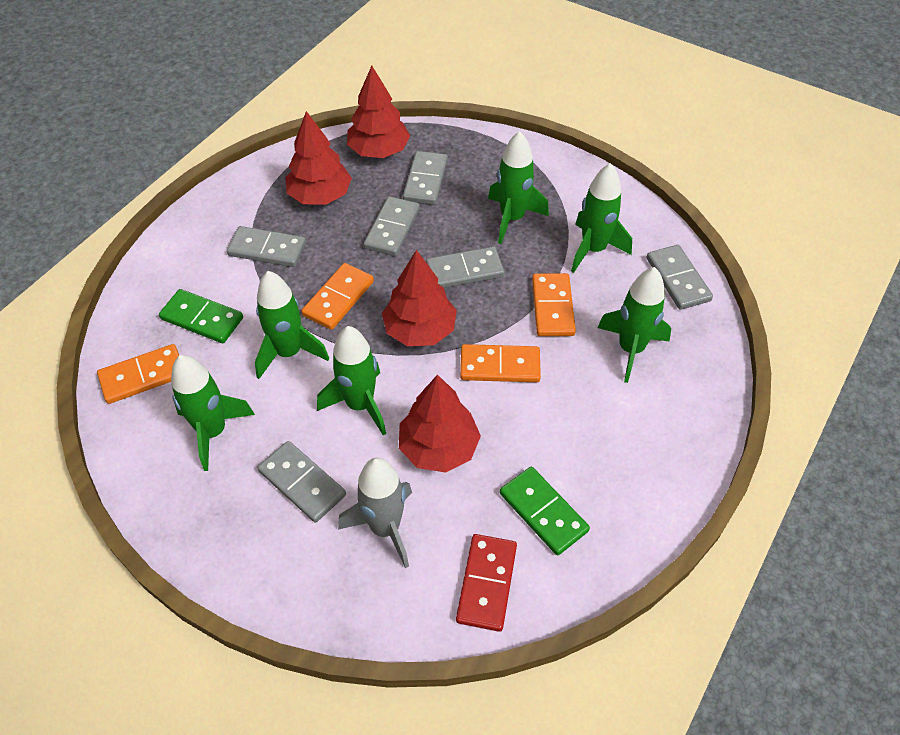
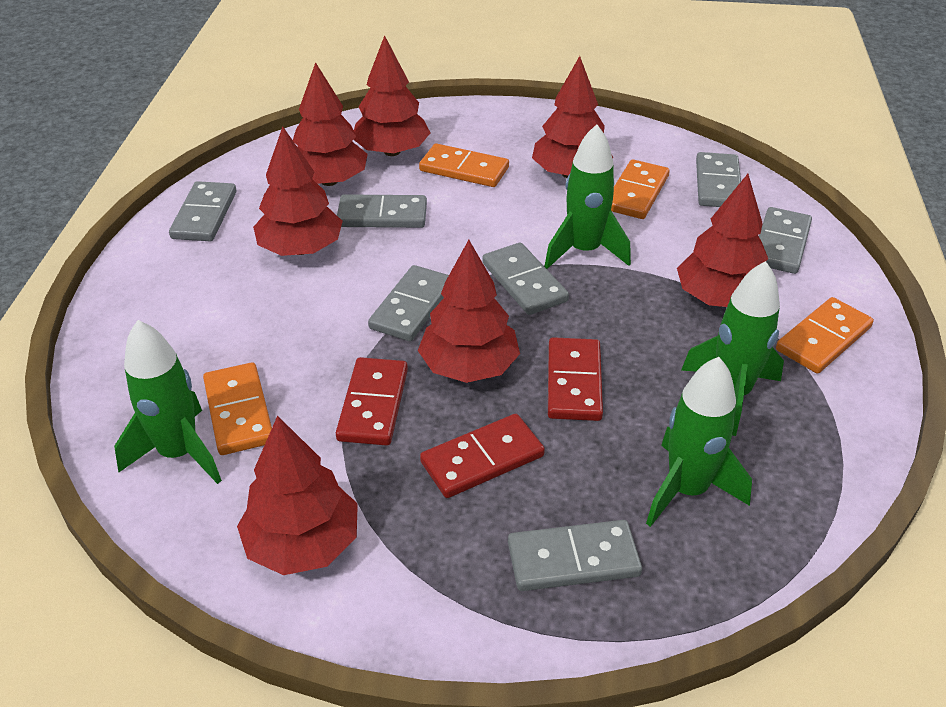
green domino: [159,289,243,343] [500,467,590,555] = 2 -> none = 0
green rocket: [171,355,255,471] [255,271,329,379] [317,326,386,435] [488,131,549,244] [571,163,632,273] [597,267,671,383] = 6 -> [114,320,222,484] [544,124,631,269] [646,357,752,527] [681,261,784,436] = 4
grey domino: [227,226,306,267] [258,441,346,523] [364,196,420,256] [403,151,448,205] [426,247,504,288] [647,245,713,310] = 6 -> [169,181,236,241] [337,194,427,228] [368,265,449,341] [482,243,569,315] [508,520,642,591] [696,152,741,207] [759,207,812,274] = 7
grey rocket: [338,458,412,568] = 1 -> none = 0
red domino: [456,534,517,632] = 1 -> [336,357,408,446] [420,414,545,498] [548,337,603,421] = 3
red tree: [285,111,352,205] [347,66,410,158] [382,250,457,346] [399,374,481,473] = 4 -> [237,415,358,575] [253,126,343,256] [293,62,368,186] [354,35,431,156] [418,240,520,383] [532,56,613,178] [677,174,768,307] = 7

